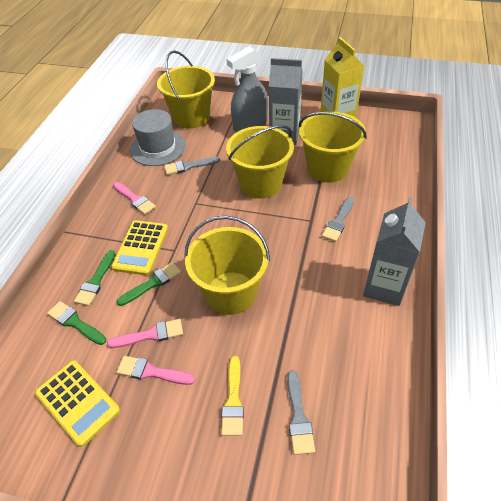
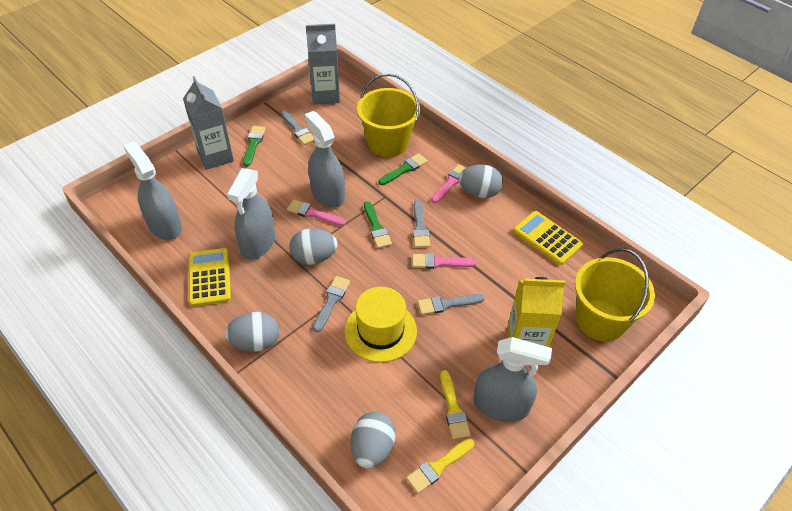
grey brush: [164,157,220,175] [287,370,315,455] [322,197,354,242] = 3 -> [281,111,314,145] [313,276,350,332] [413,200,430,248] [418,294,485,315] = 4
grey egg: none = 0 -> [225,312,279,352] [289,228,338,265] [351,411,396,468] [459,164,503,198] = 4
grey hat: [130,109,186,166] = 1 -> none = 0
grey spray bottle: [227,47,268,132] = 1 -> [123,142,182,240] [227,168,275,260] [305,111,345,208] [474,337,552,422] = 4
yellow brush: [221,356,244,436] = 1 -> [406,438,475,493] [440,370,471,439] = 2
yellow bucket: [157,50,215,128] [184,216,270,315] [226,125,294,199] [299,111,367,183] = 4 -> [357,73,420,157] [575,248,655,341] = 2
yellow hat: none = 0 -> [344,287,417,362] = 1

